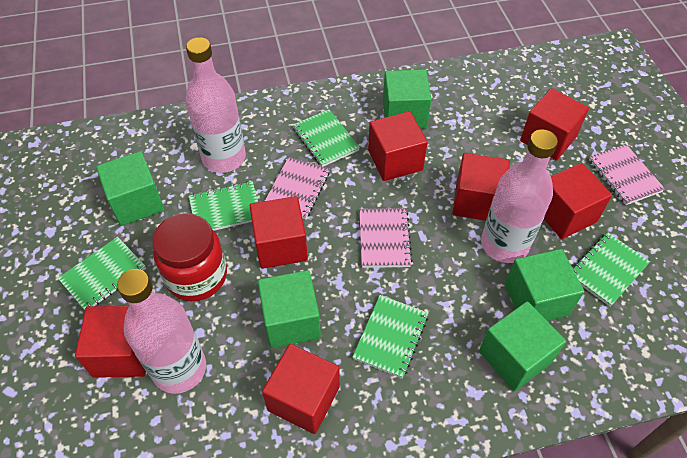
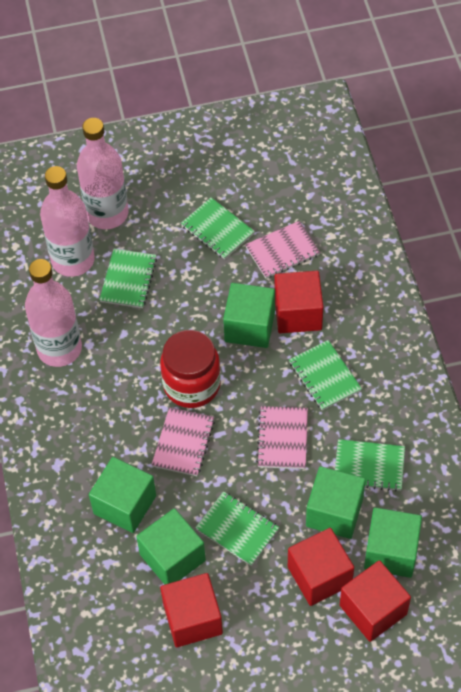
red cube: [75,306,146,378] [250,196,308,269] [262,344,340,434] [368,111,428,181] [452,153,510,221] [520,88,589,161] [544,163,612,239] = 7 -> [160,573,223,647] [274,271,323,333] [288,528,354,606] [340,560,411,642] = 4

